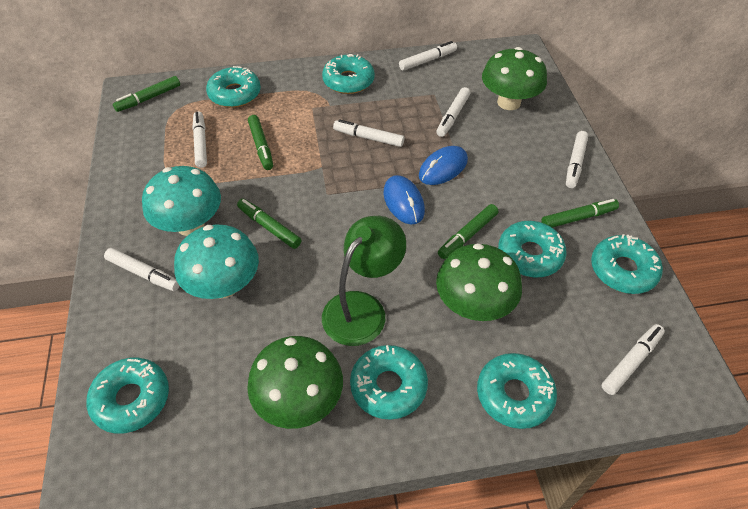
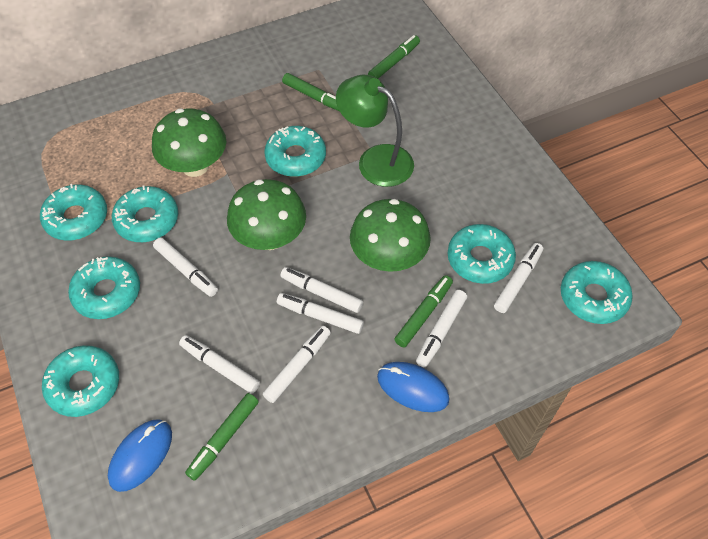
green marker: [113,76,180,112] [237,199,301,249] [248,115,273,170] [438,204,498,259] [541,199,619,228] = 5 -> [185,393,259,481] [282,73,339,111] [368,35,420,79] [394,275,453,347] = 4
turquoise mushroom: [142,166,221,236] [174,225,259,299] = 2 -> none = 0

